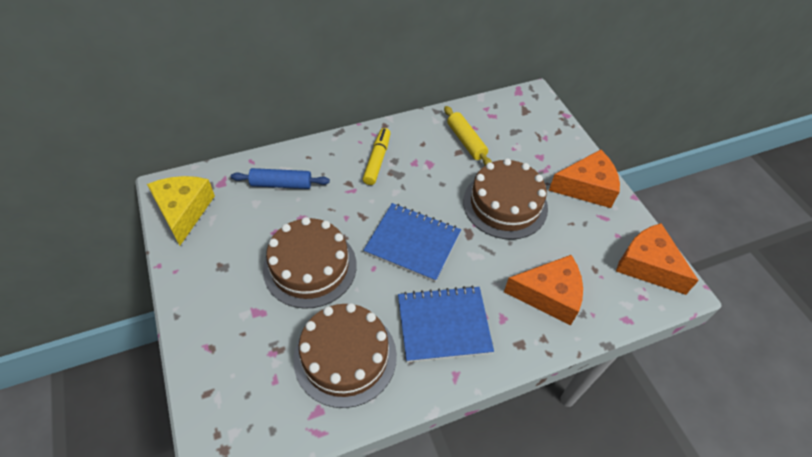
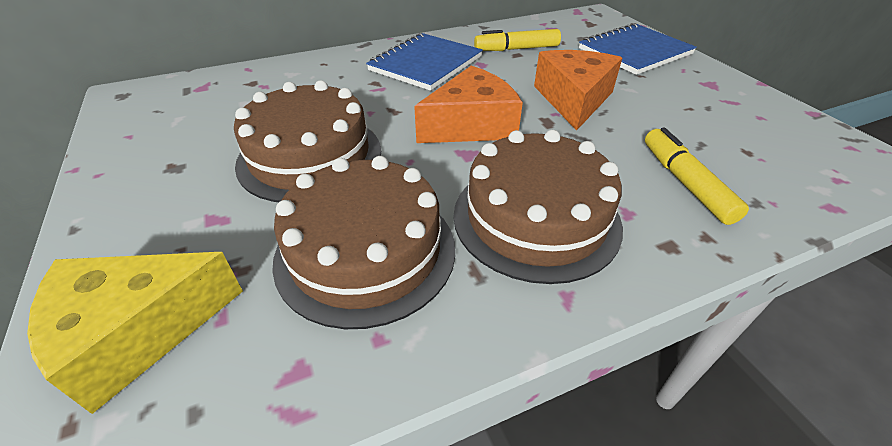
blue rolling pin: [231,168,330,189] = 1 -> none = 0
orange cheese: [504,255,583,325] [549,150,620,208] [616,223,699,295] = 3 -> [414,66,523,143] [534,50,622,131] = 2
yellow marker: [363,128,391,185] = 1 -> [474,29,561,51] [645,127,749,225] = 2
yellow rolling pin: [444,106,492,166] = 1 -> none = 0

